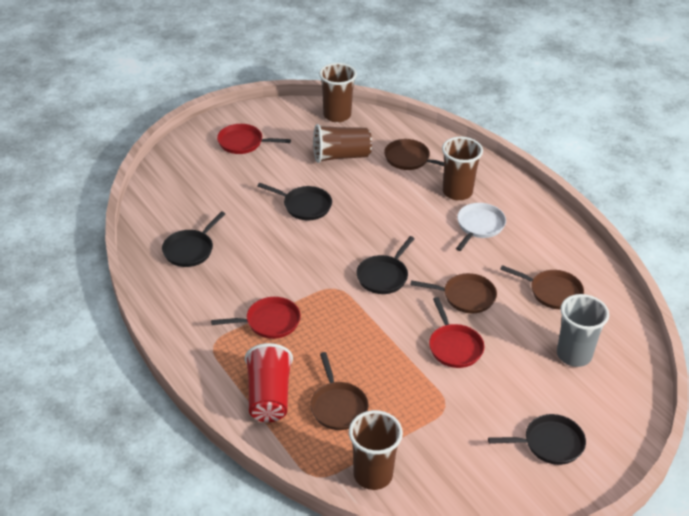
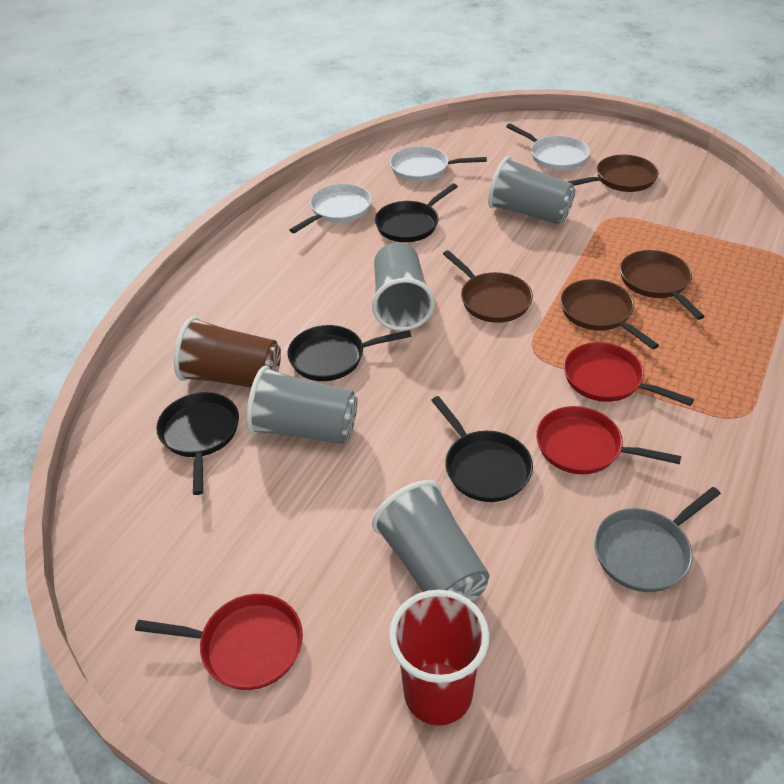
brown cup: [313,124,372,163] [319,63,357,123] [349,410,403,490] [442,137,483,201] = 4 -> [174,316,281,388] = 1
grey cup: [557,294,609,367] = 1 -> [246,366,358,444] [372,242,435,331] [372,480,489,602] [488,156,575,225] = 4
grey pan: none = 0 -> [594,487,721,592] = 1
white pan: [456,203,506,251] = 1 -> [289,183,372,233] [390,146,487,182] [506,123,590,171] = 3

